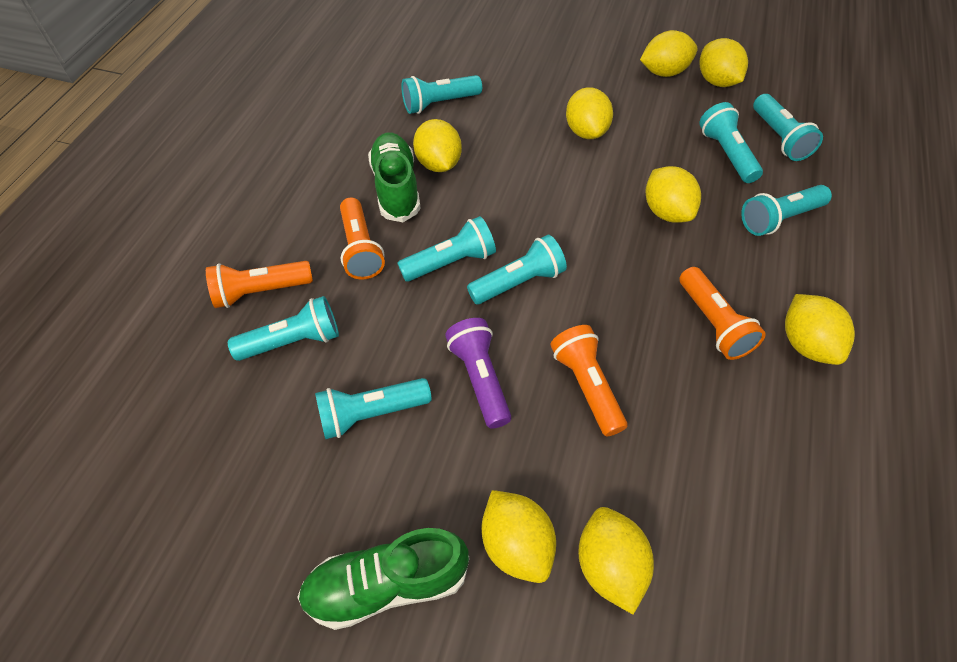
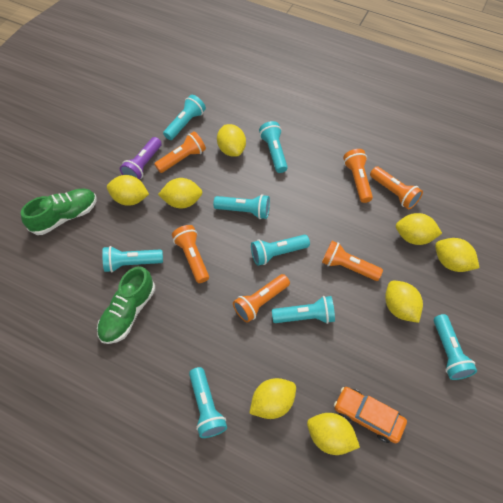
orange car: none = 0 -> [334,387,407,443] = 1
orange flashlight: [206,261,313,308] [340,197,385,280] [551,325,627,437] [679,267,766,360] = 4 -> [154,131,206,173] [172,225,209,283] [233,274,290,323] [322,241,383,281] [343,149,373,203] [370,166,423,210] = 6

